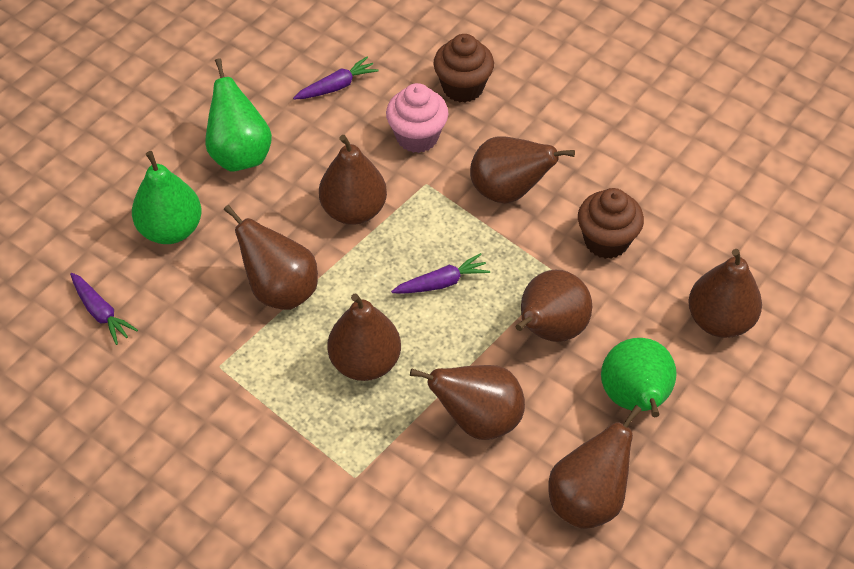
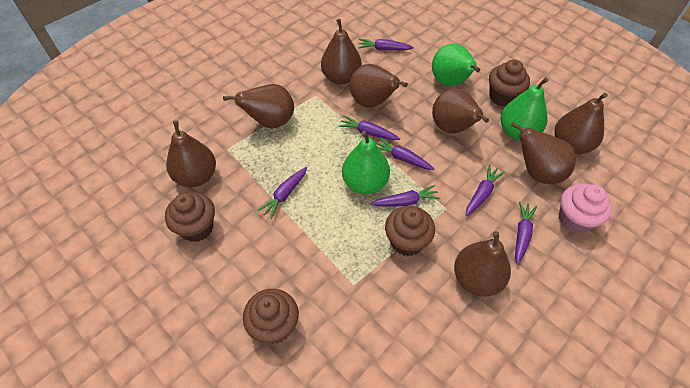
brown cupcake: [433,34,494,103] [578,188,644,259] = 2 -> [165,192,215,242] [243,289,299,344] [385,206,435,256] [489,59,530,107] = 4
purple carrot: [70,273,138,345] [293,57,379,100] [391,253,490,294] = 3 -> [257,167,307,219] [338,115,400,140] [358,39,414,50] [371,185,441,207] [375,137,434,170] [466,165,505,216] [515,202,537,265] = 7

